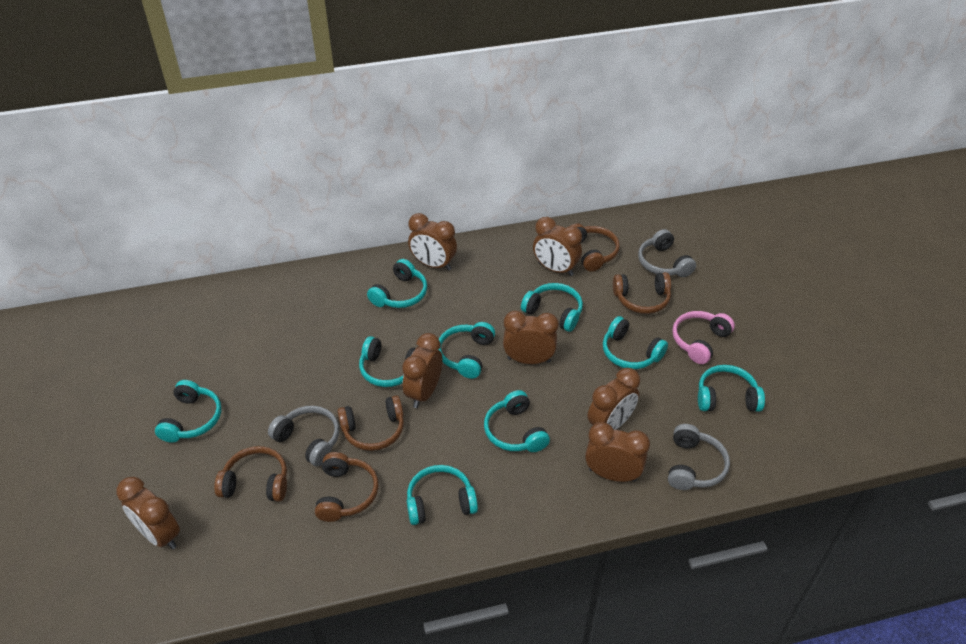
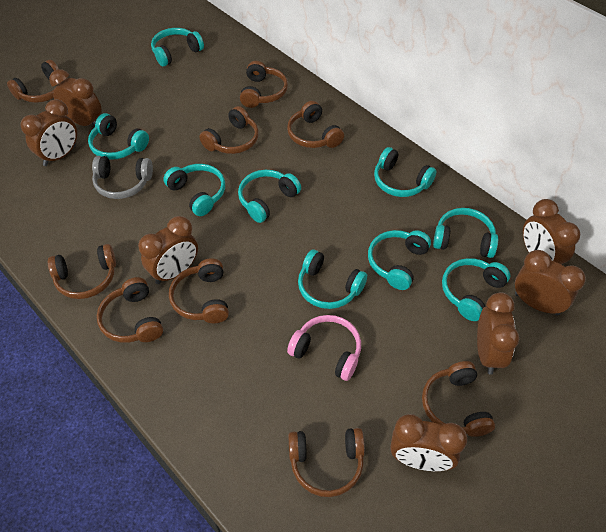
brown headphones: [214,446,287,502] [315,452,379,522] [337,395,404,451] [571,223,620,272] [613,272,671,314] = 5 -> [7,60,59,103] [48,244,116,299] [97,277,163,343] [169,258,229,323] [199,106,259,154] [240,61,288,108] [287,101,344,148] [288,428,365,497] [422,361,495,437] = 9
grey headphones: [268,406,339,466] [638,229,696,277] [668,424,730,490] = 3 -> [92,156,153,199] = 1

